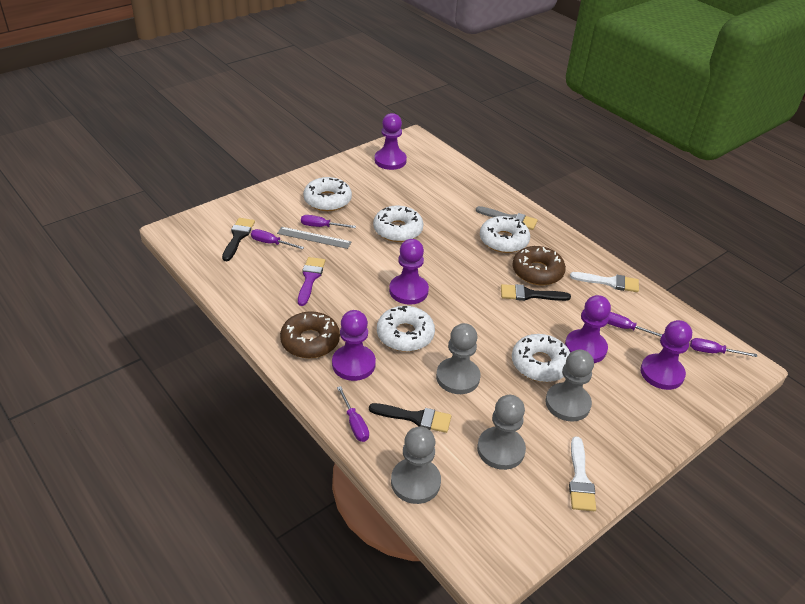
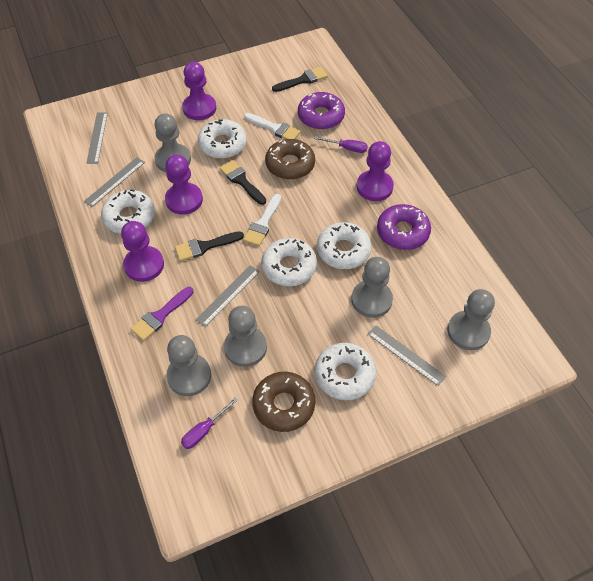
grey brush: [476,206,538,230] = 1 -> none = 0
grey pawn: [391,427,441,504] [436,323,481,394] [477,395,526,470] [545,349,594,422] = 4 -> [154,114,191,173] [166,335,211,396] [224,306,267,367] [351,257,393,318] [447,289,495,350] = 5
grey ruler: [277,227,352,249] = 1 -> [84,157,145,207] [86,113,108,164] [195,265,260,327] [368,325,446,386] = 4
purple donut: none = 0 -> [298,92,345,130] [377,204,431,250] = 2
purple pawn: [332,310,376,381] [375,113,407,170] [389,239,429,305] [565,295,611,363] [640,320,692,390] = 5 -> [121,221,164,282] [165,154,203,215] [182,62,216,120] [357,141,394,201] = 4
purple screwdriver: [251,229,304,249] [301,215,356,228] [337,386,369,442] [607,312,663,337] [690,338,757,357] = 5 -> [181,397,238,449] [314,136,368,153] = 2

